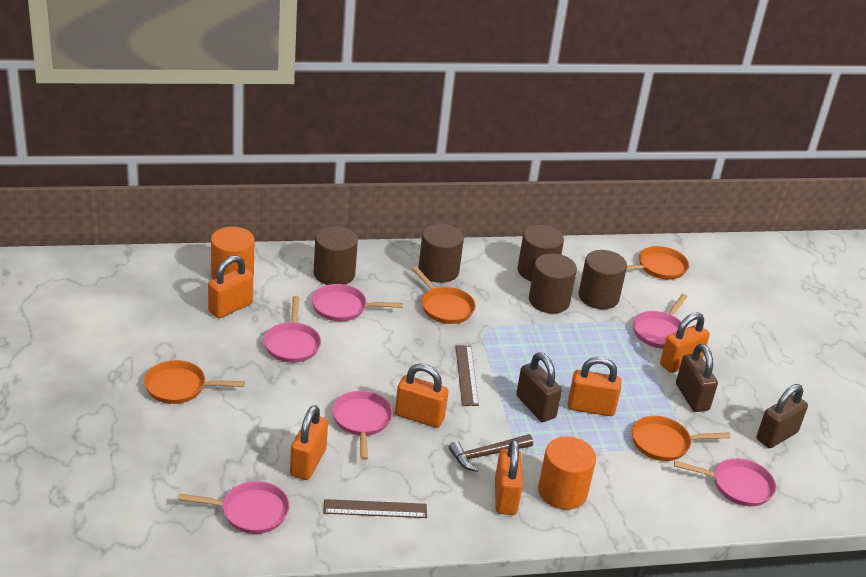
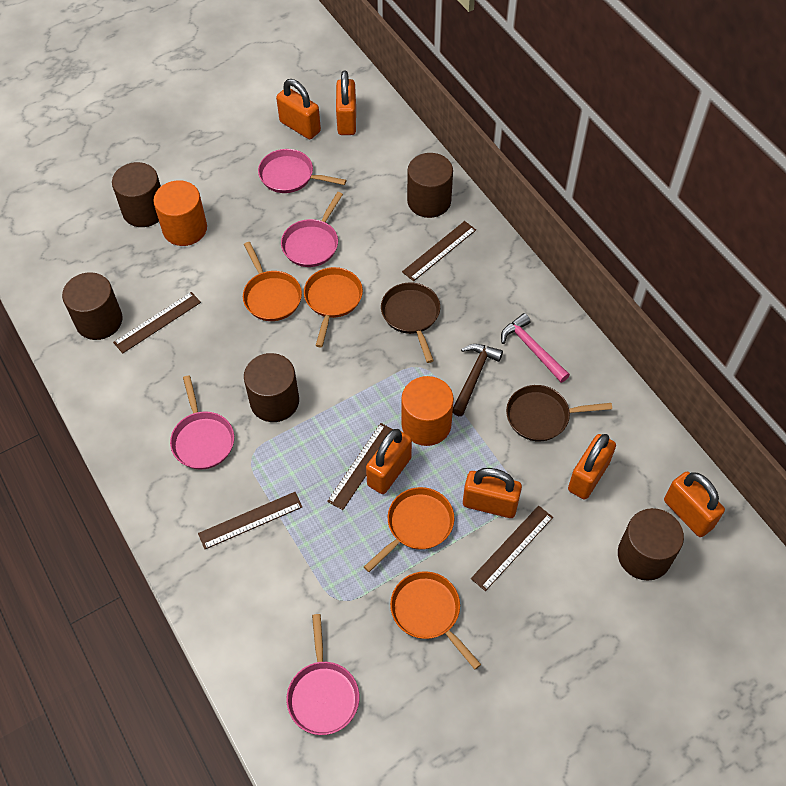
brown padlock: [516,352,562,422] [676,344,718,412] [757,384,808,448] = 3 -> none = 0
brown pan: none = 0 -> [381,283,440,363] [506,385,612,441] = 2
brown ruler: [323,499,427,518] [455,345,479,406] = 2 -> [113,292,201,353] [198,492,302,549] [327,423,393,510] [402,221,476,281] [471,506,553,591] = 5
pink hammer: none = 0 -> [501,313,570,383] = 1
pink pan: [178,481,290,534] [264,296,321,363] [312,284,403,321] [332,391,393,460] [633,294,688,349] [674,458,776,506] = 6 -> [170,375,234,470] [258,149,346,193] [281,192,343,267] [286,614,359,735] = 4

